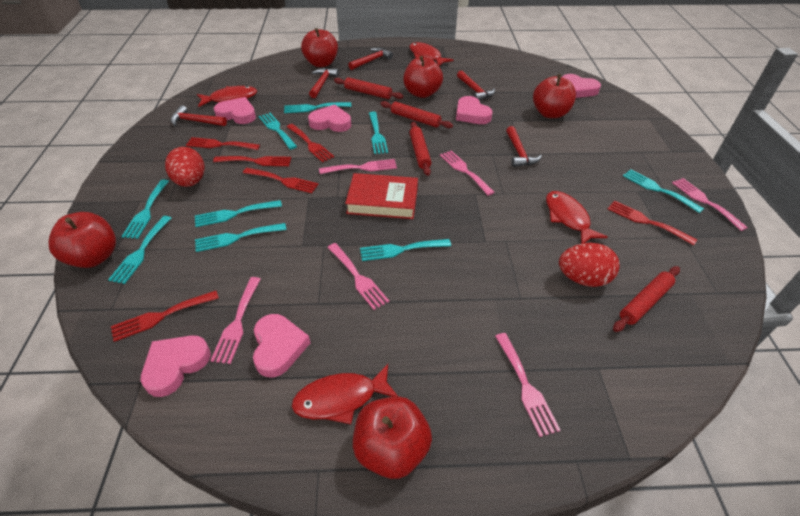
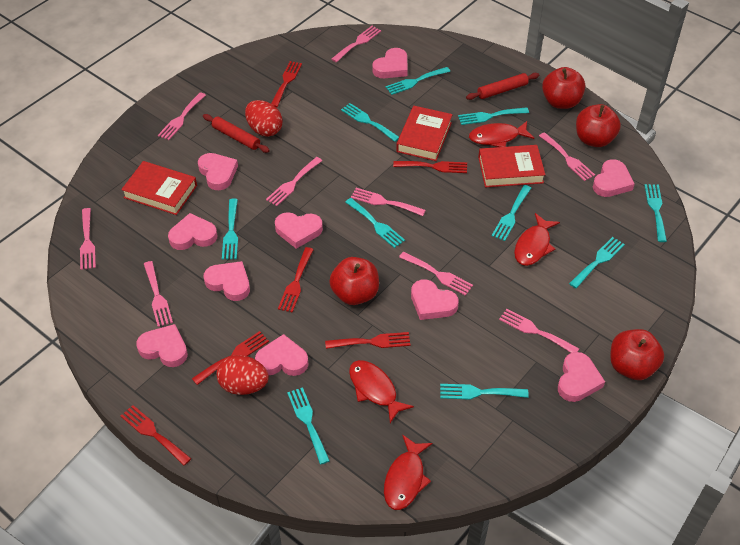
pink fork: [210,277,261,364] [319,159,397,174] [327,243,389,310] [440,150,495,196] [495,333,561,437] [672,178,748,231] = 6 -> [80,208,96,270] [144,261,173,327] [158,92,206,140] [266,157,322,206] [331,26,381,62] [351,188,426,216] [399,252,473,296] [499,309,579,353] [539,132,595,181] = 9
pink heart: [141,335,211,397] [214,97,256,124] [253,314,310,377] [308,105,351,132] [456,96,493,124] [562,74,601,98] = 6 -> [136,324,188,367] [168,213,217,250] [198,153,238,190] [204,261,250,301] [255,334,308,376] [275,212,323,249] [372,48,408,78] [411,279,459,320] [558,352,605,402] [593,159,635,197] = 10
red apple: [48,212,116,268] [301,28,338,67] [353,396,432,479] [403,56,443,98] [533,74,576,118] = 5 -> [329,257,379,305] [542,67,585,109] [576,104,621,147] [610,329,664,380] = 4
red book: [345,173,418,219] = 1 -> [121,161,197,215] [396,106,453,161] [478,145,545,187] = 3
red hammer: [171,105,227,126] [309,68,339,98] [348,48,393,70] [457,70,495,101] [506,126,542,167] = 5 -> none = 0
red rolling pin: [334,77,403,99] [380,101,453,128] [409,122,431,176] [613,266,680,332] = 4 -> [203,114,270,153] [466,73,539,100] = 2
turquoise fork: [108,216,171,284] [121,180,169,239] [195,200,282,227] [195,223,287,252] [258,113,297,150] [284,102,351,113] [360,239,451,261] [369,111,388,154] [623,169,704,213] = 9 -> [222,199,238,260] [287,387,330,465] [341,103,399,142] [345,198,405,248] [386,67,450,95] [440,384,529,400] [458,107,529,125] [492,185,531,241] [569,237,625,289] [645,184,667,242] = 10

